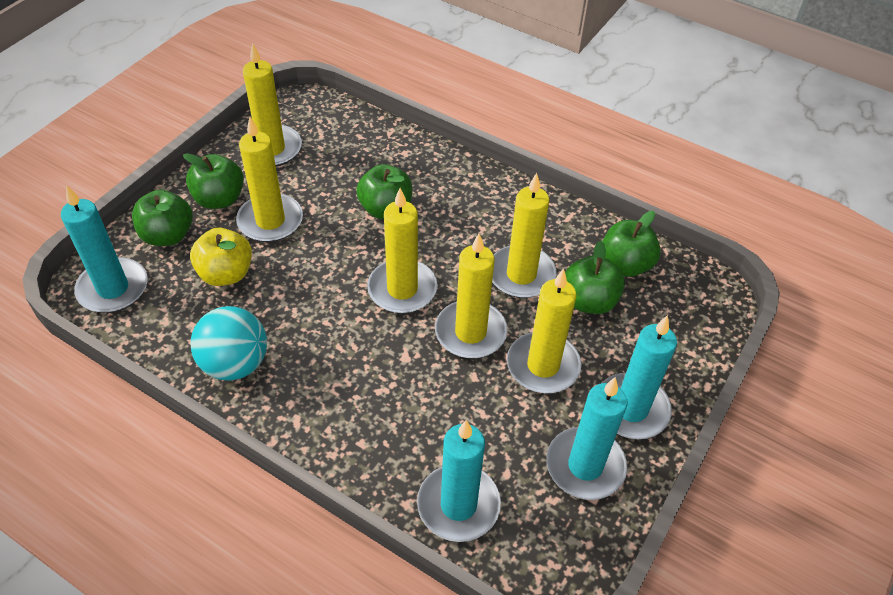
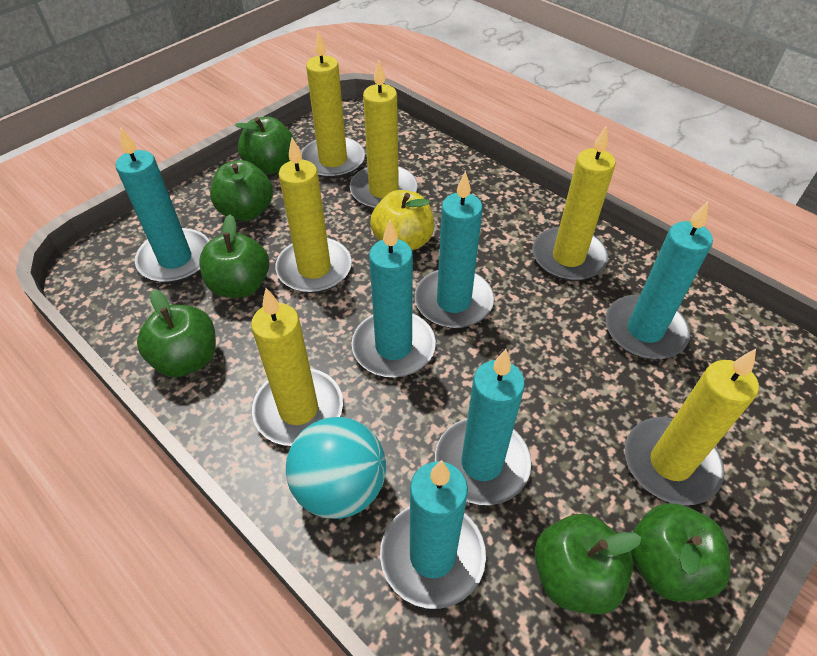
green apple: [132,190,193,246] [183,153,244,209] [356,164,412,219] [565,241,625,314] [602,211,661,277] = 5 -> [137,289,216,377] [199,214,269,298] [210,160,273,221] [235,117,296,174] [535,514,642,614] [631,503,731,602] = 6
turquoise candle: [61,185,148,313] [417,420,501,542] [546,377,627,500] [602,315,677,439] = 4 -> [116,127,209,283] [352,220,436,377] [380,460,486,609] [415,171,494,329] [435,349,531,505] [606,201,713,359] = 6

